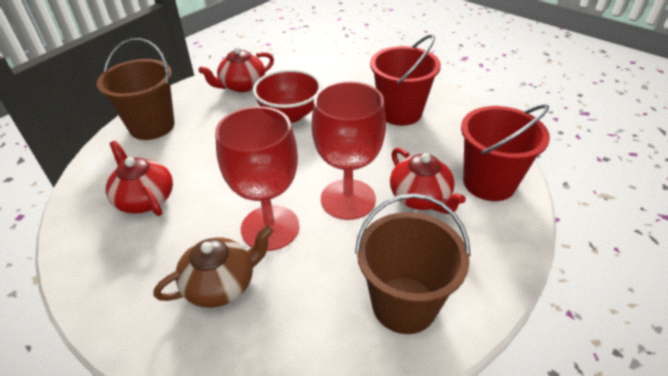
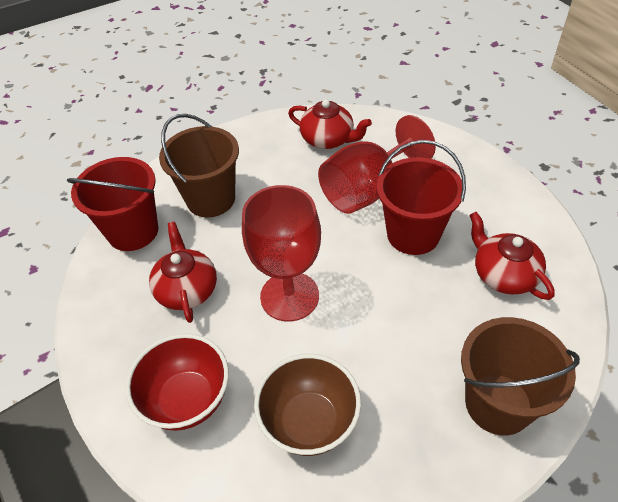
brown bowl: none = 0 -> [254,354,361,456] = 1
brown teapot: [153,225,273,308] = 1 -> none = 0

